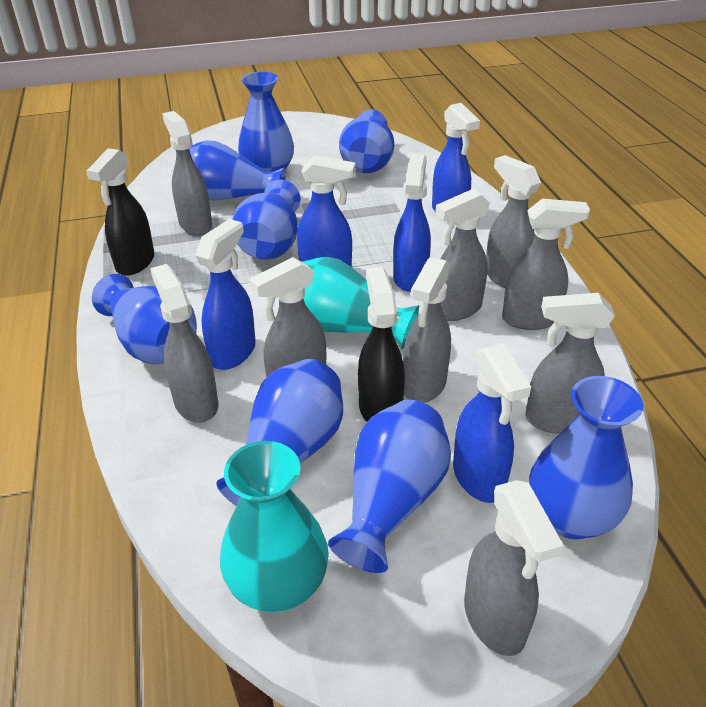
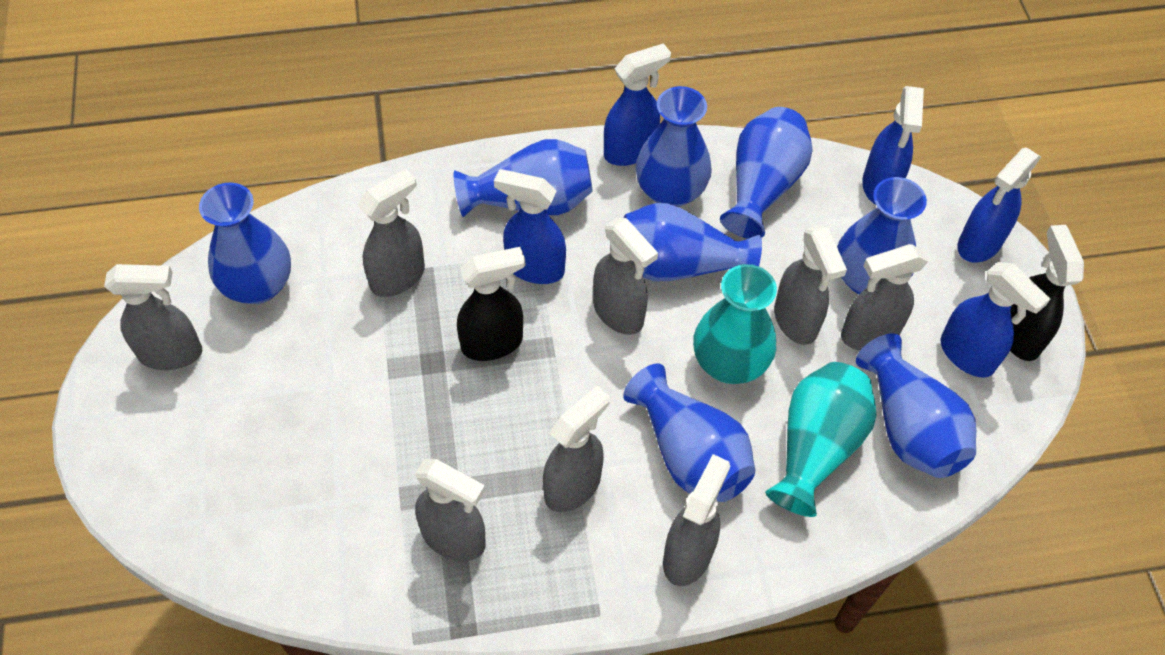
grey spray bottle: [150,264,219,423] [162,111,212,236] [249,257,326,378] [403,257,451,403] [435,189,490,321] [464,480,564,656] [486,155,541,288] [502,199,590,330] [525,293,615,434] = 9 -> [104,264,202,370] [358,169,425,297] [415,459,486,561] [543,386,610,512] [593,218,658,335] [663,454,730,586] [774,225,847,345] [841,244,928,350] = 8

